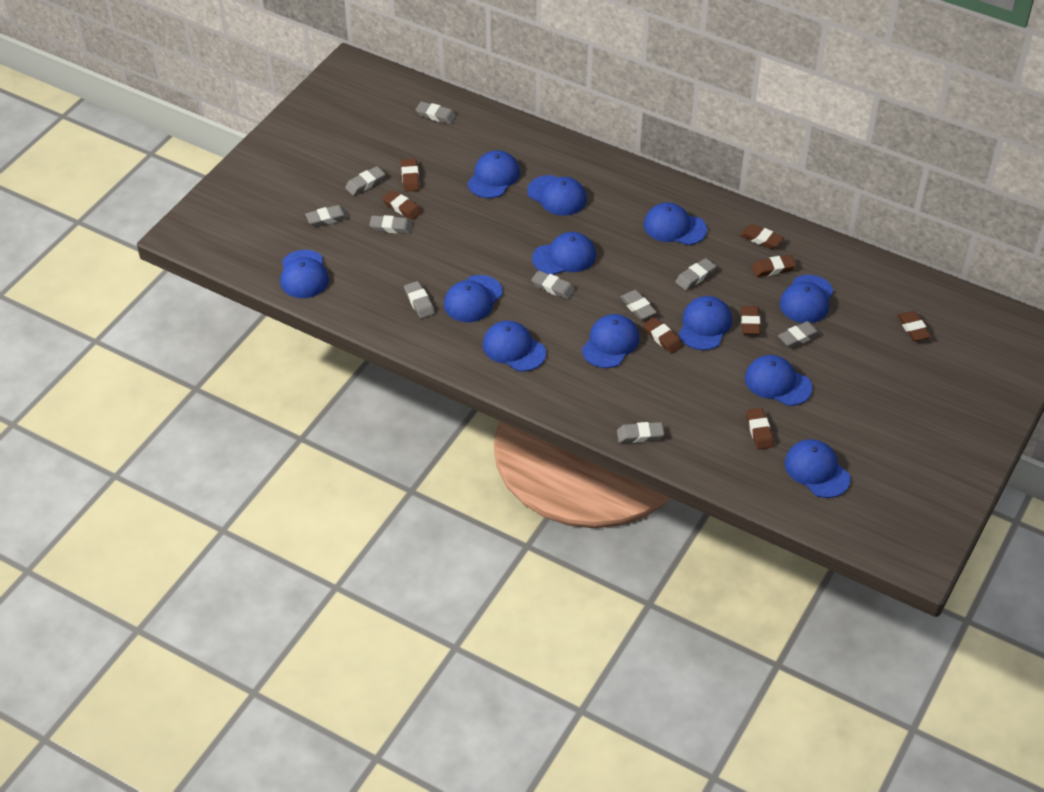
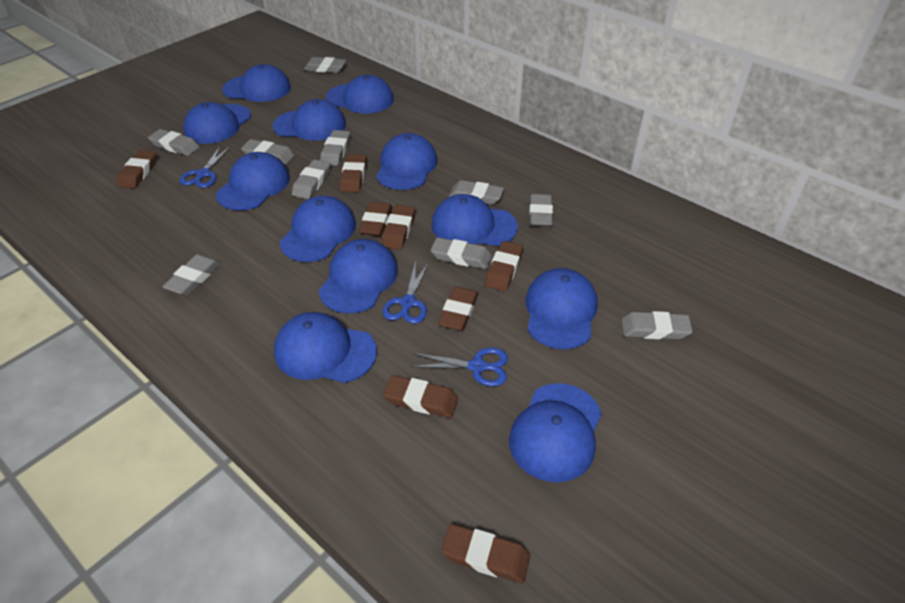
blue scissors: none = 0 -> [179,146,231,188] [382,261,429,324] [411,347,508,386] = 3

